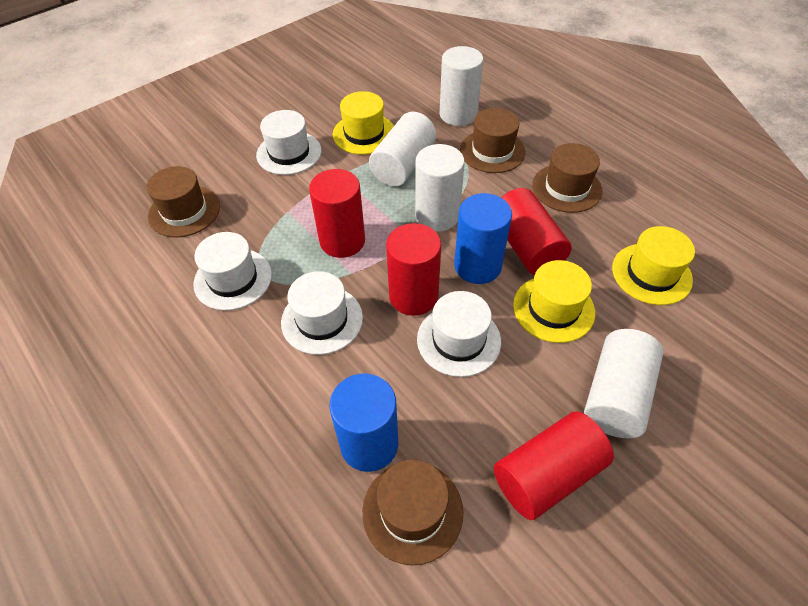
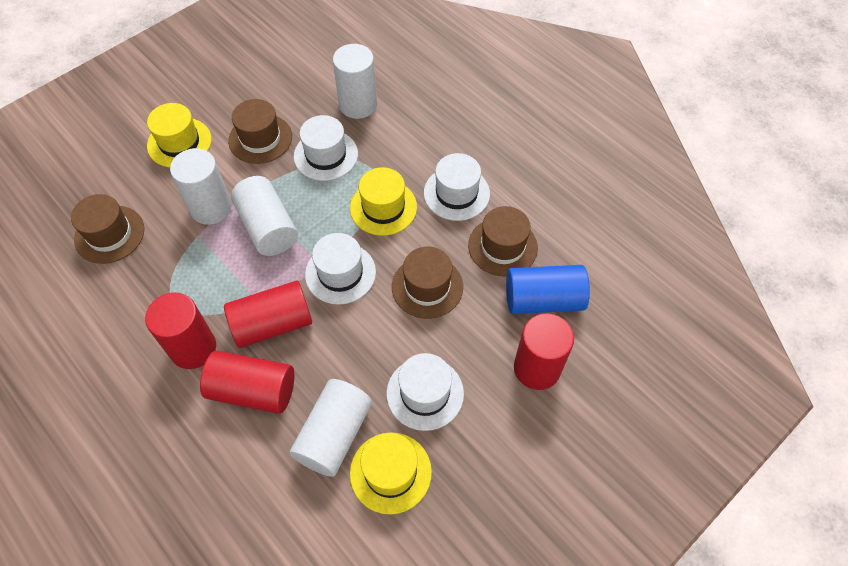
blue cylinder: [329,373,398,472] [454,193,512,284] = 2 -> [506,265,590,314] = 1

